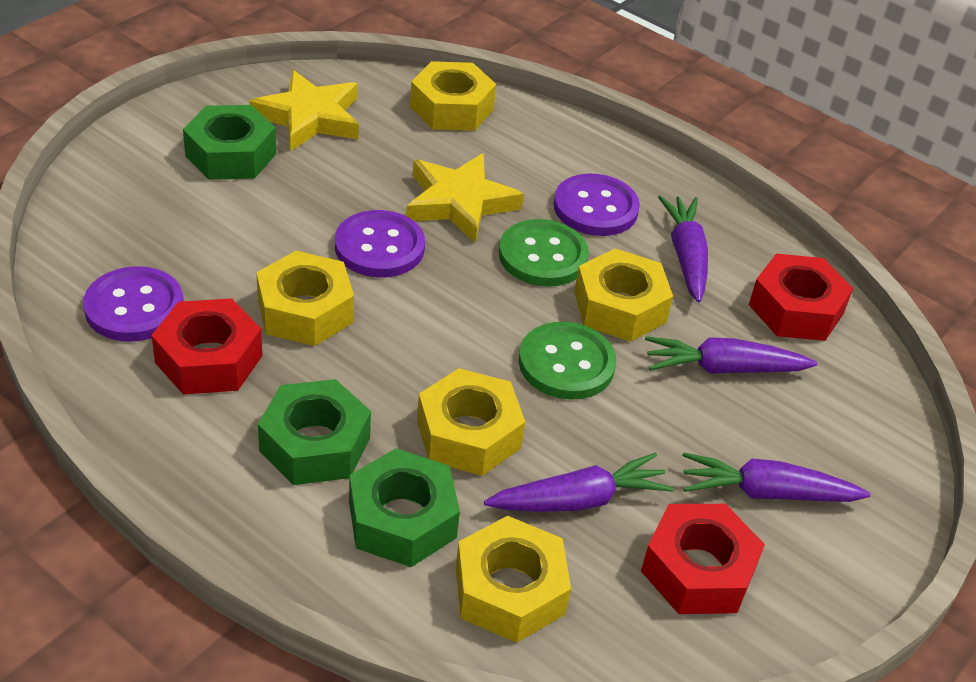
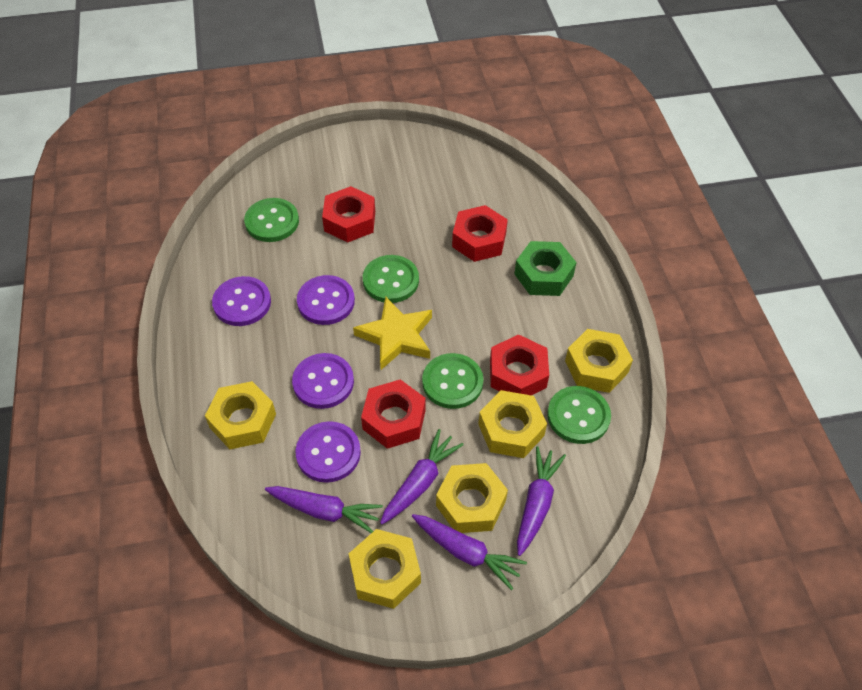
green button: [499,219,589,287] [519,322,616,400] = 2 -> [244,198,299,242] [363,255,419,303] [422,353,483,409] [547,386,611,444] = 4
green nut: [183,105,276,180] [258,379,371,485] [349,448,460,567] = 3 -> [514,241,577,296] = 1
purple button: [83,266,184,342] [335,210,425,277] [554,174,640,236] = 3 -> [212,276,271,326] [292,353,354,409] [295,421,361,483] [297,275,355,325] = 4
red nut: [151,299,262,395] [641,504,765,614] [749,254,853,341] = 3 -> [322,186,375,243] [361,379,426,449] [452,205,508,262] [490,334,549,395] = 4
yellow star: [249,70,359,151] [406,153,524,243] = 2 -> [353,297,432,370] = 1

